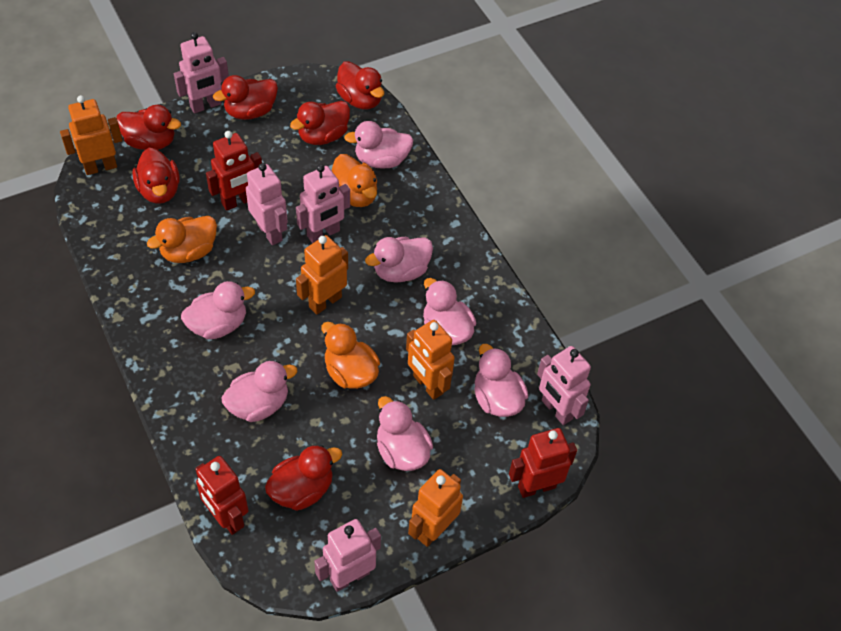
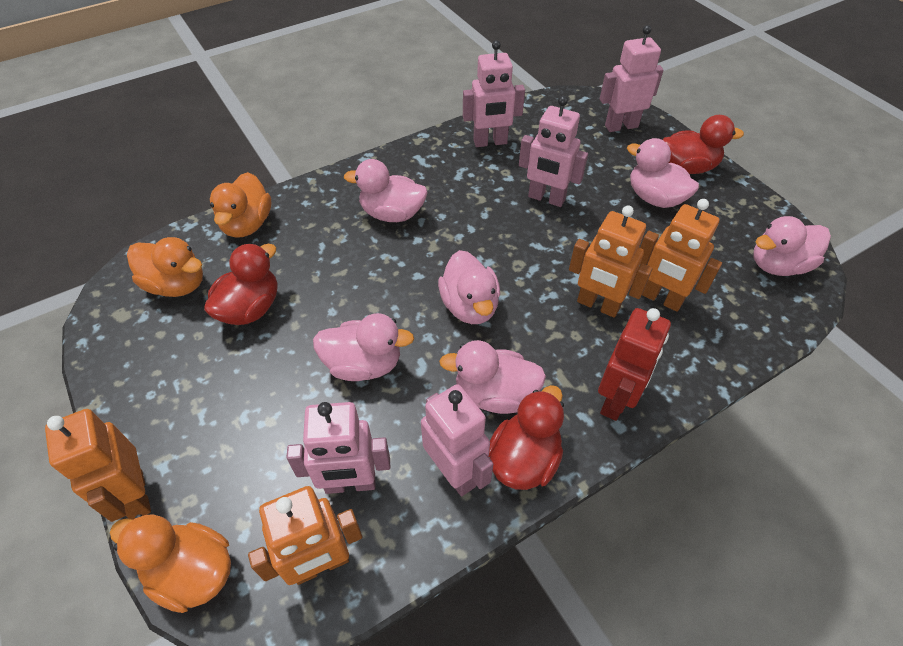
pink duck: [181,281,255,339] [221,361,297,422] [344,121,413,168] [365,237,433,283] [377,396,433,471] [423,278,476,345] [474,344,528,417] = 7 -> [313,313,414,381] [344,159,427,222] [438,250,500,324] [439,340,546,414] [627,138,699,208] [753,216,831,276] = 6
red duck: [116,105,181,150] [132,148,180,204] [213,75,278,120] [265,445,342,511] [290,101,350,145] [336,61,384,109] = 6 -> [204,243,277,325] [489,385,564,490] [663,115,744,174] = 3
red robot: [195,456,249,535] [206,131,262,211] [509,428,577,498] = 3 -> [598,308,671,421] = 1

